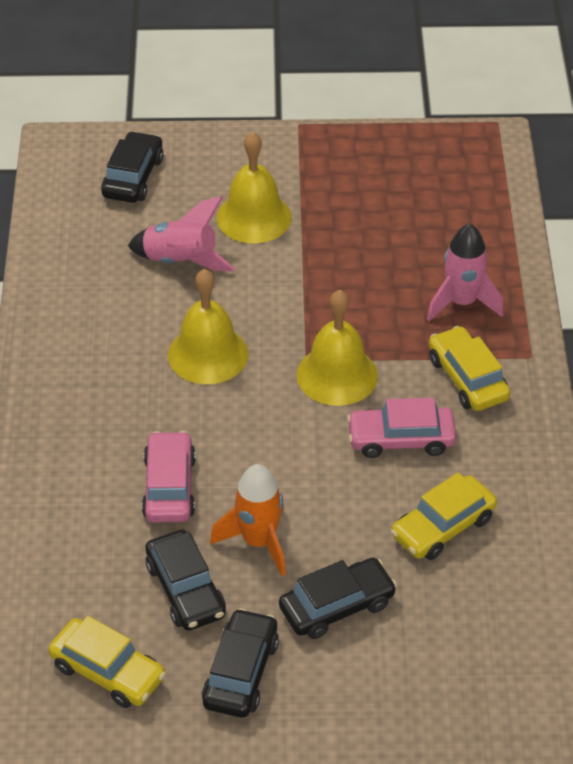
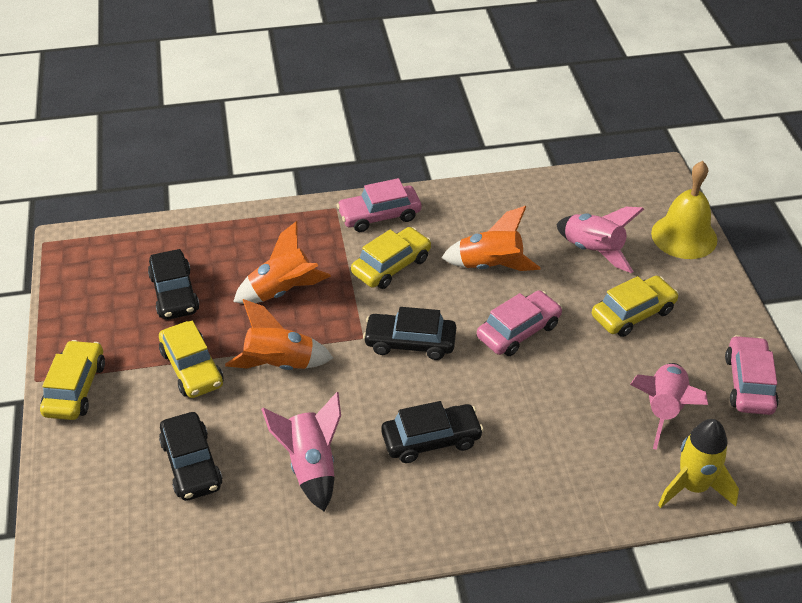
orange rocket: [210,464,286,576] = 1 -> [225,299,333,370] [233,221,331,304] [442,206,540,271] = 3
pink car: [142,431,196,523] [347,398,456,458] = 2 -> [337,178,422,232] [477,290,562,356] [725,335,779,415] = 3
pink rocket: [128,196,235,271] [427,224,504,322] = 2 -> [261,392,341,511] [556,207,644,273] [630,363,708,450] = 3
yellow bell: [168,269,248,384] [217,131,292,243] [297,290,378,406] = 3 -> [651,161,717,259] = 1
yellow car: [48,616,166,708] [391,473,497,560] [429,326,510,411] = 3 -> [40,340,105,420] [159,321,224,398] [351,227,431,289] [592,276,679,337] = 4
yellow rocket: none = 0 -> [658,419,739,508] = 1

